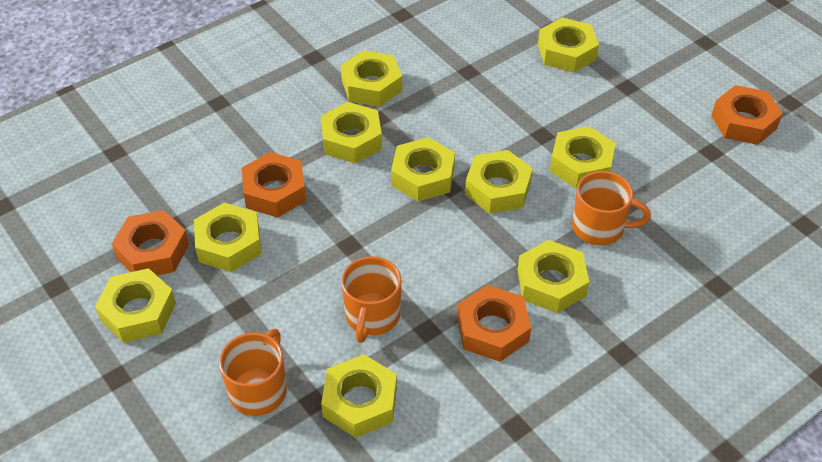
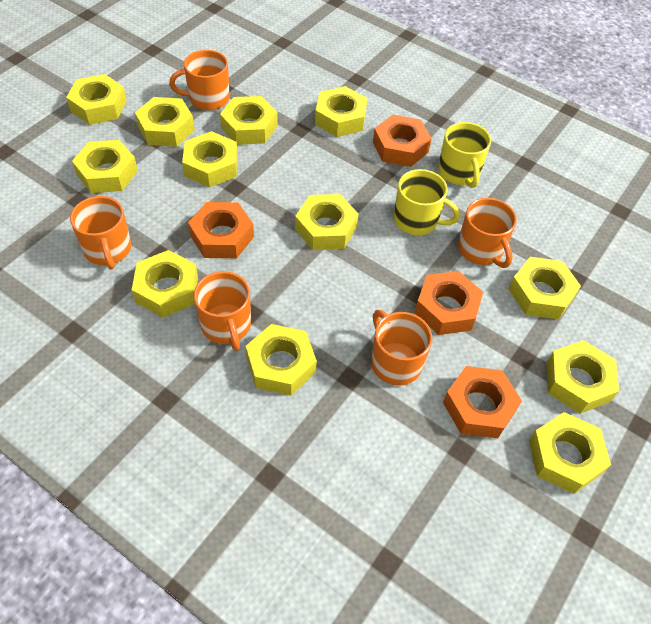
orange mug: [219,329,287,416] [341,256,401,343] [572,171,651,246] = 3 -> [70,196,131,269] [169,50,230,110] [194,271,251,351] [371,310,432,386] [458,198,517,268] = 5
yellow mug: none = 0 -> [394,169,460,235] [438,122,491,188] = 2
yellow nut: [95,268,176,343] [194,203,262,272] [321,102,382,163] [321,354,397,438] [341,50,402,107] [391,137,455,202] [465,150,533,214] [517,240,589,313] [538,17,599,73] [550,126,616,189] = 10 -> [66,74,127,125] [72,140,138,193] [132,250,198,317] [135,97,195,147] [182,131,238,187] [220,96,278,145] [246,324,317,396] [295,194,359,250] [315,86,367,137] [509,257,581,319] [529,412,611,494] [547,340,619,414] = 12

